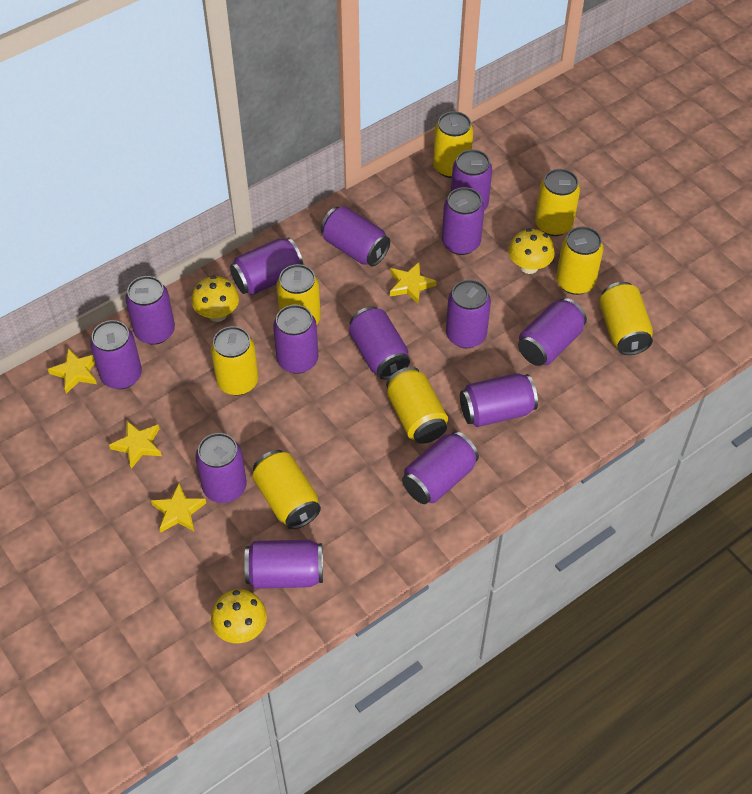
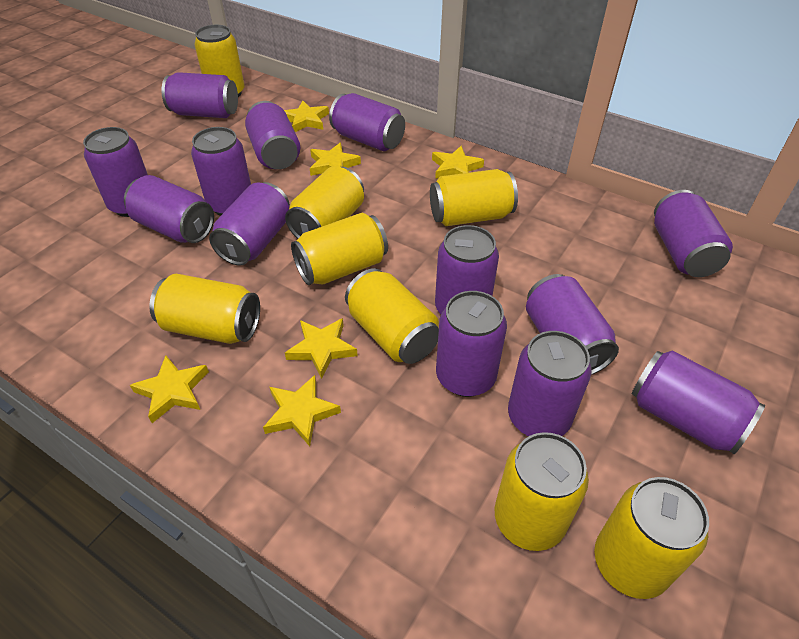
purple can: [90,320,142,389] [125,276,175,345] [196,433,247,503] [230,238,303,295] [244,540,323,589] [273,305,318,374] [321,206,390,266] [349,307,410,380] [402,431,479,504] [442,187,484,255] [446,280,491,348] [451,149,492,210] [460,373,538,427] [518,298,587,366] = 14 -> [83,127,148,217] [124,175,214,243] [162,72,238,118] [191,127,251,216] [209,182,290,266] [245,101,300,169] [329,93,405,151] [435,225,499,314] [436,291,507,397] [508,331,591,437] [526,274,619,375] [632,350,765,454] [654,190,733,277] = 13
yellow mushroom: [192,276,239,322] [211,589,267,643] [508,228,555,274] = 3 -> none = 0
yellow star: [48,348,97,394] [109,421,162,469] [151,483,206,533] [390,262,436,304] = 4 -> [130,355,209,423] [263,375,341,446] [284,101,329,132] [285,318,358,379] [310,143,361,176] [432,146,484,179] = 6

